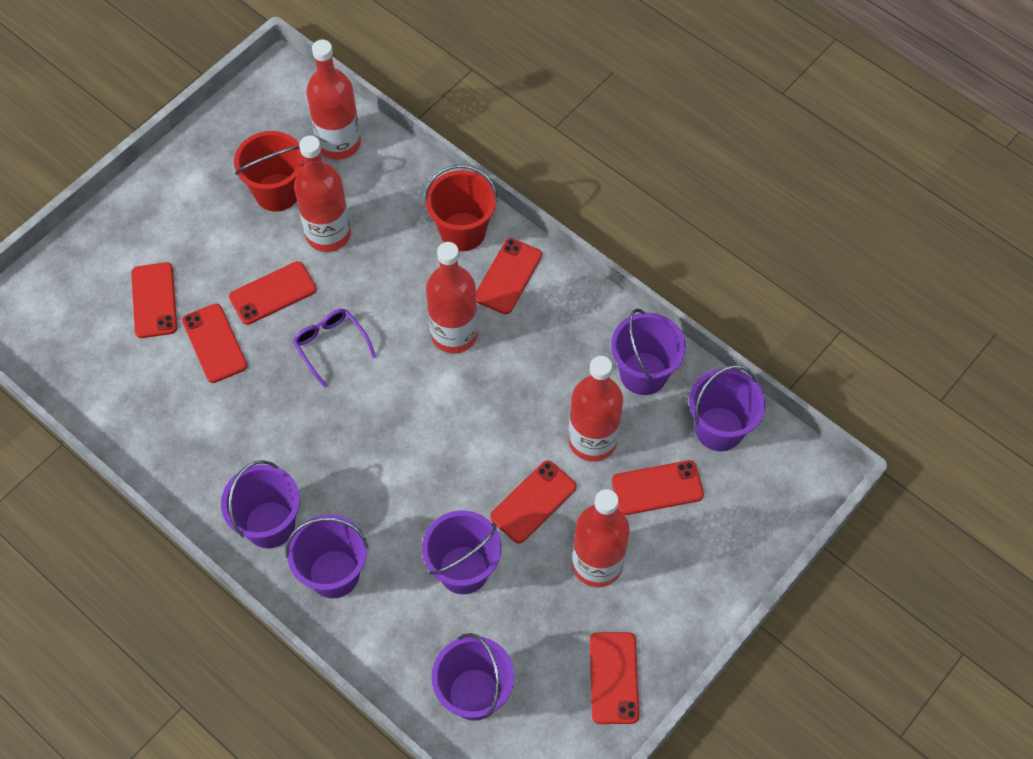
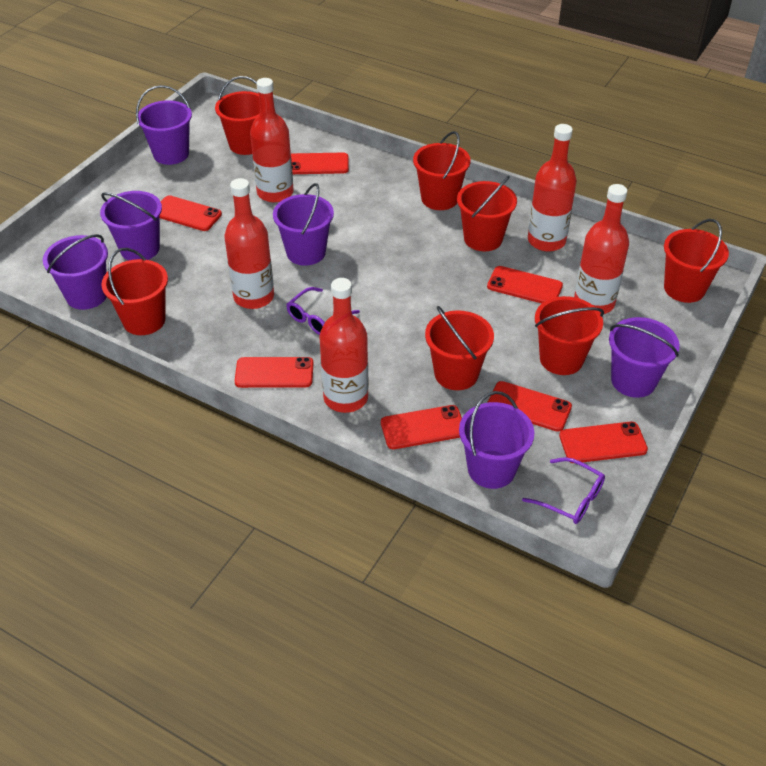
purple glasses: [293,309,376,388] = 1 -> [286,287,360,335] [522,457,605,524] = 2
red bucket: [234,131,304,212] [424,165,498,251] = 2 -> [101,248,168,335] [215,76,260,155] [413,131,471,210] [425,306,494,390] [457,176,517,251] [535,296,604,375] [664,219,729,303] = 7

